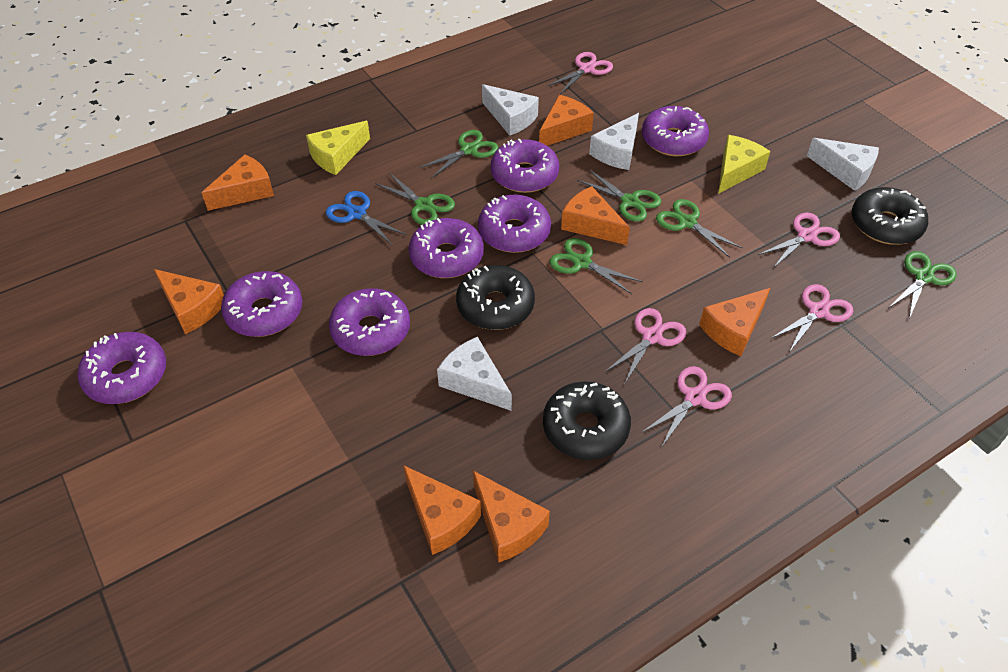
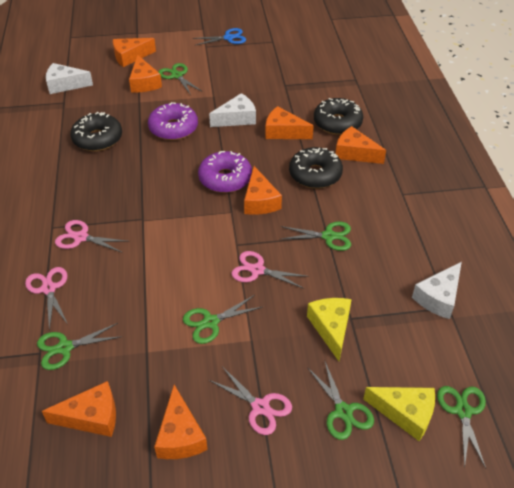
pink scissors: [547,52,613,94] [605,308,686,385] [641,366,732,448] [758,213,840,268] [770,284,853,351] = 5 -> [25,267,67,330] [55,220,129,252] [209,368,292,435] [232,251,309,289] = 4
purple donut: [77,332,166,404] [221,271,303,337] [329,288,410,356] [408,218,484,278] [478,195,551,253] [490,139,559,193] [642,106,709,156] = 7 -> [148,102,198,140] [198,151,252,193] = 2
white cheese: [437,337,512,411] [482,84,539,136] [589,113,639,170] [807,138,879,191] = 4 -> [46,63,93,94] [209,93,256,127] [412,262,462,319] = 3

